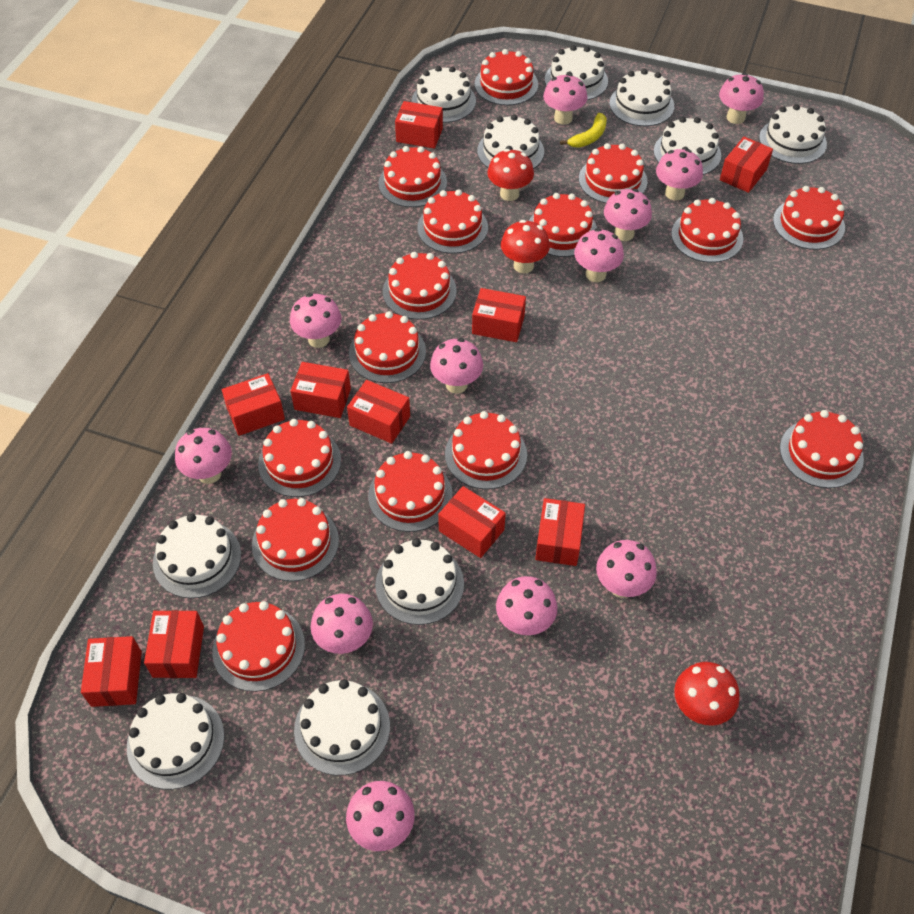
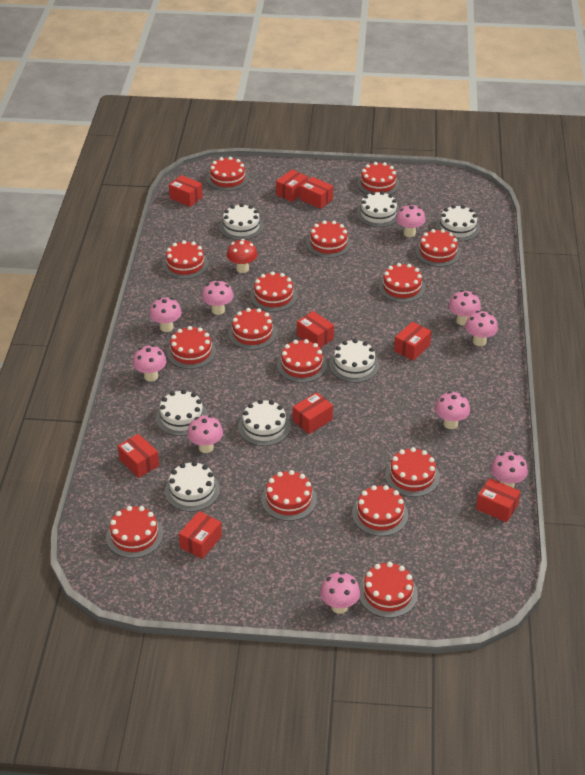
pink mushroom: [175,428,232,484] [290,293,342,348] [311,594,373,654] [346,781,415,851] [430,338,483,394] [496,576,557,635] [543,74,587,124] [574,228,624,282] [596,540,657,598] [604,189,652,241] [656,149,703,200] [719,73,764,124] = 12 -> [133,345,167,382] [149,297,182,332] [187,415,223,453] [202,280,233,315] [320,571,360,614] [396,204,426,237] [435,391,470,429] [449,290,481,325] [465,311,498,346] [491,452,528,488] = 10
red box: [81,636,142,707] [144,610,204,678] [222,373,285,436] [291,362,351,418] [347,380,410,444] [395,101,443,149] [438,486,506,558] [472,288,526,342] [535,498,585,566] [720,137,773,193] = 10 -> [118,434,159,478] [169,175,203,207] [179,511,222,559] [276,170,308,202] [293,392,333,434] [297,311,334,348] [300,177,333,209] [394,322,432,361] [476,478,521,523] = 9
red mushroom: [487,149,534,201] [501,220,550,273] [674,662,739,725] = 3 -> [227,239,257,273] = 1
white cake: [127,693,224,789] [153,514,241,598] [294,679,390,776] [375,538,464,625] [412,66,476,123] [477,114,544,169] [545,45,608,100] [609,69,674,126] [654,117,721,175] [759,104,827,164] = 10 -> [156,390,208,436] [165,461,220,512] [219,203,264,240] [238,399,291,446] [329,339,379,383] [357,191,399,227] [436,205,480,241] = 7
yellow banana: [560,113,607,148] = 1 -> none = 0

